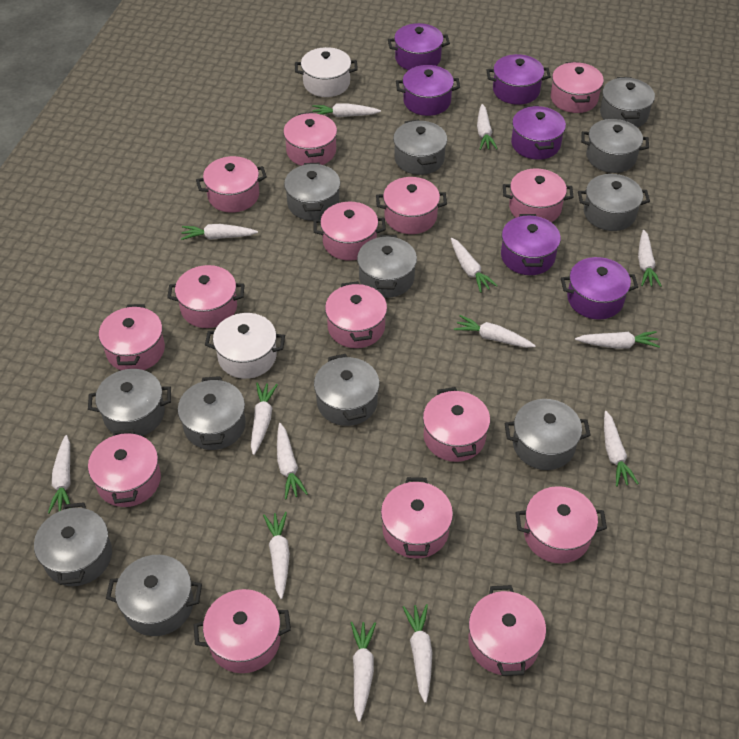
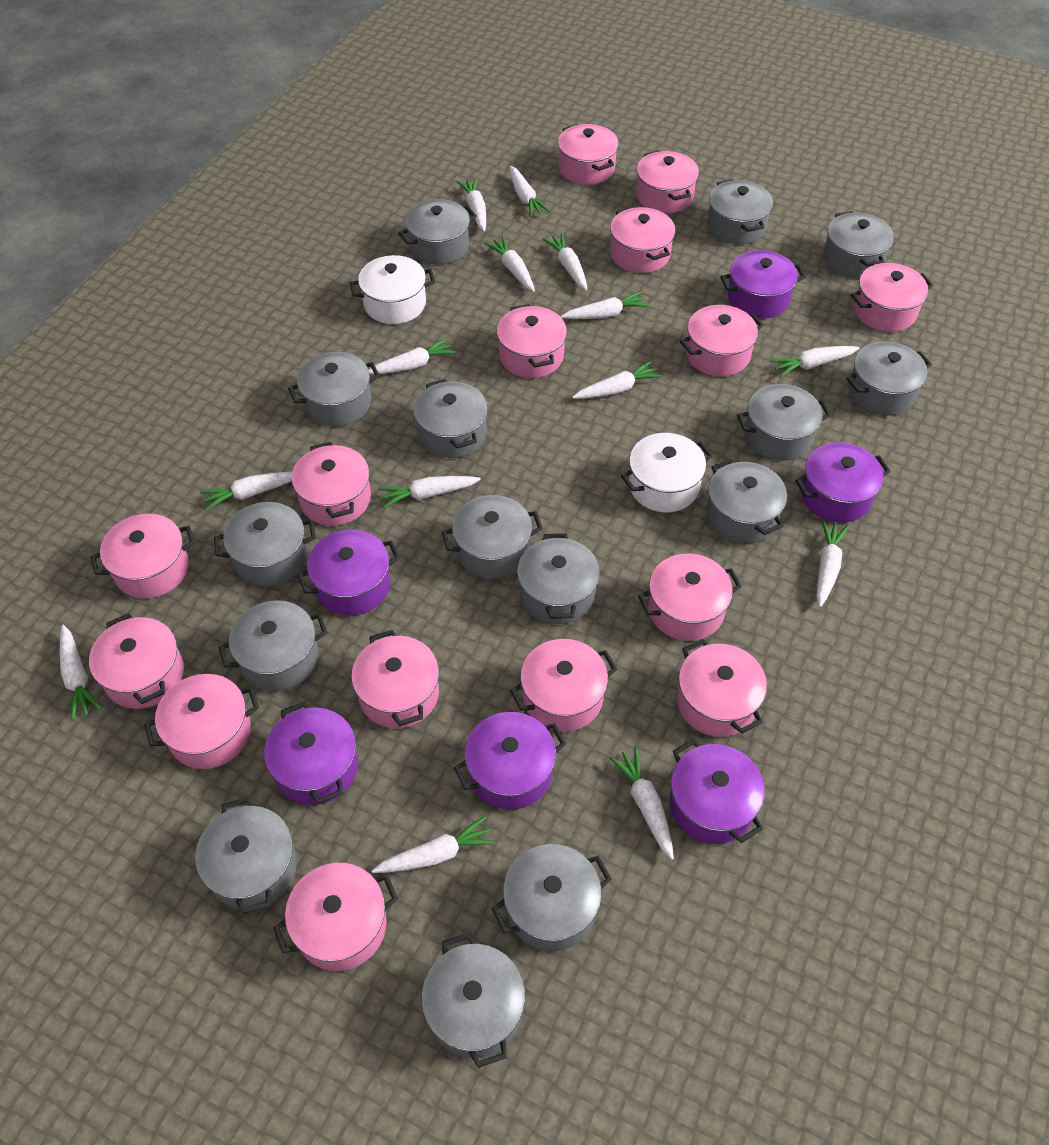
grey pot: [34,502,112,586] [88,369,171,436] [106,555,202,636] [178,376,246,450] [284,163,340,221] [314,354,380,426] [357,235,417,298] [393,119,447,175] [504,399,591,470] [578,174,650,231] [581,119,649,173] [600,77,655,128] = 12 -> [195,797,297,914] [214,502,316,586] [218,600,328,691] [288,352,380,427] [398,199,477,265] [413,379,488,458] [421,933,525,1068] [441,495,543,579] [491,844,612,951] [517,533,600,624] [706,459,787,543] [707,179,773,244] [737,384,831,461] [823,211,894,279] [846,341,932,415] = 15

